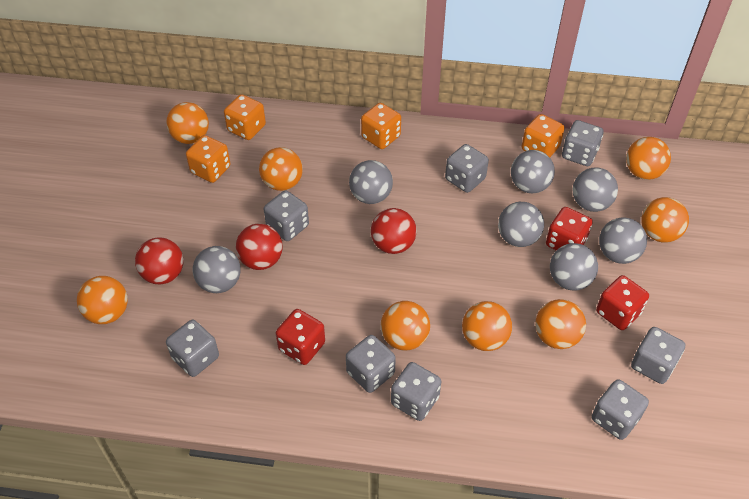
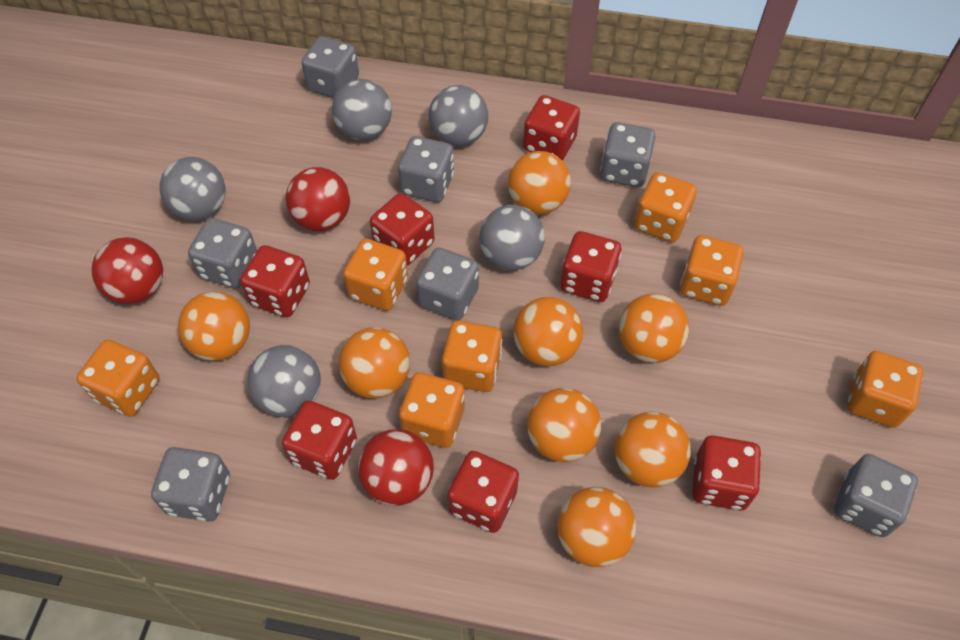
grey ball: [192,246,241,293] [349,160,393,204] [498,202,544,247] [511,150,555,193] [550,243,598,290] [572,168,618,212] [599,217,647,264] = 7 -> [159,157,226,221] [247,345,321,417] [332,79,392,140] [429,85,488,146] [479,205,545,270] = 5
grey dice: [166,320,219,377] [264,190,309,241] [346,335,396,393] [391,362,441,421] [445,144,489,193] [562,120,603,166] [592,379,649,440] [631,327,685,384] = 8 -> [151,447,230,522] [188,218,257,288] [302,36,359,98] [398,136,454,202] [416,248,479,321] [600,122,656,187] [834,454,918,537] = 7
orange dice: [186,135,230,183] [224,94,266,140] [361,103,401,149] [522,114,565,157] = 4 -> [77,339,160,417] [343,239,408,311] [399,372,464,448] [442,320,502,392] [634,172,697,242] [680,235,744,306] [847,351,923,428] = 7
red dice: [276,309,325,365] [546,207,593,250] [596,275,649,330] = 3 -> [240,245,310,318] [282,401,357,480] [370,193,435,266] [447,451,519,533] [523,95,580,160] [560,231,621,302] [692,435,761,511] = 7

